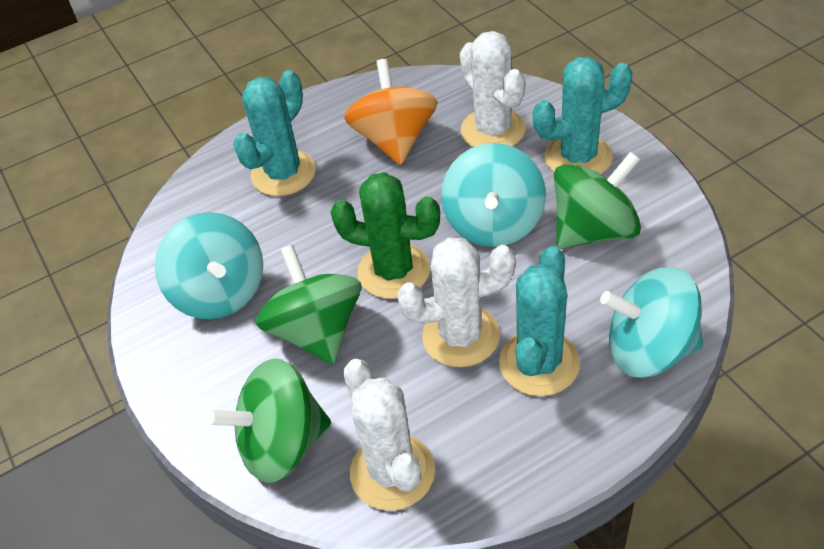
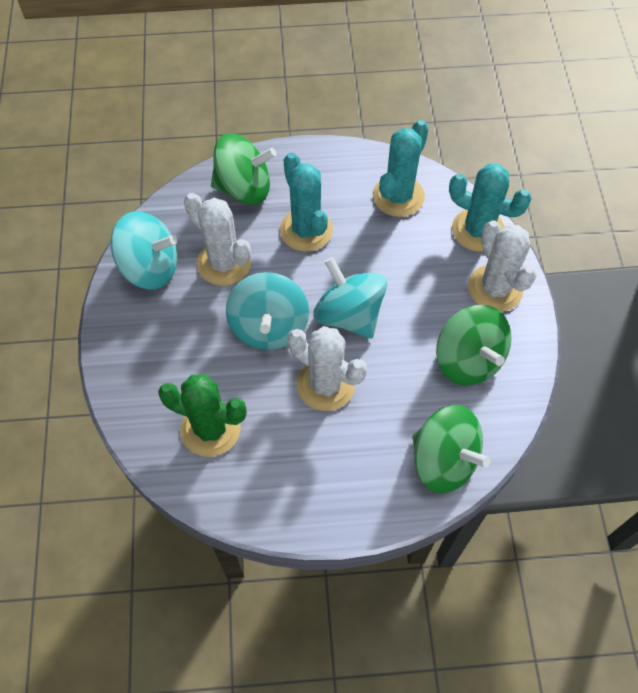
orange spinning top: [344,59,437,165] = 1 -> none = 0

